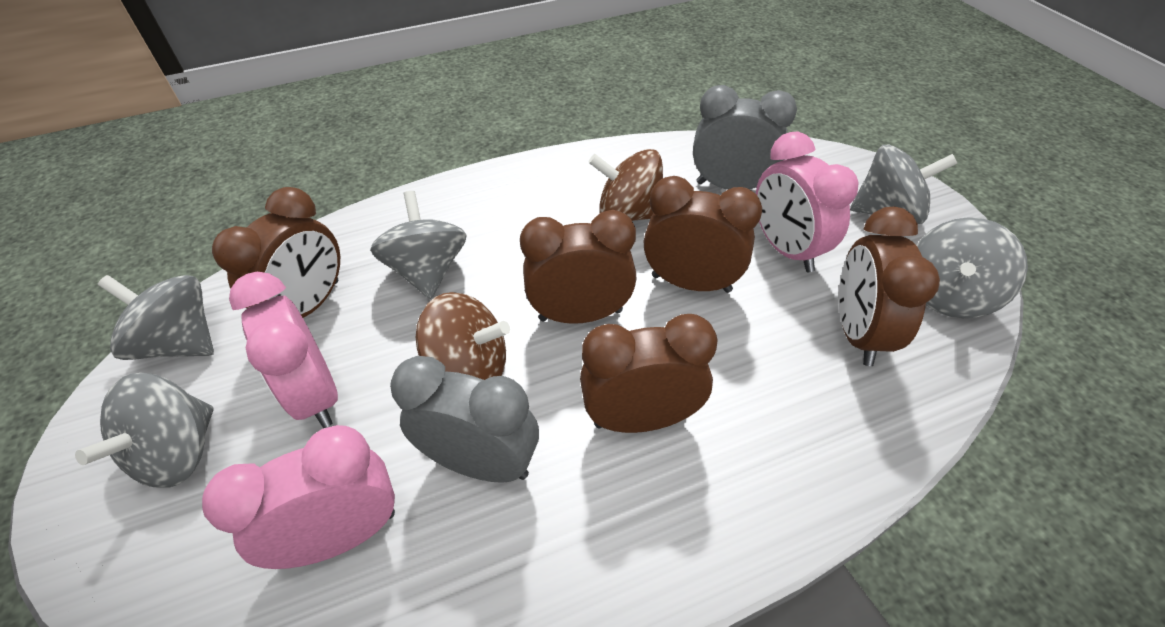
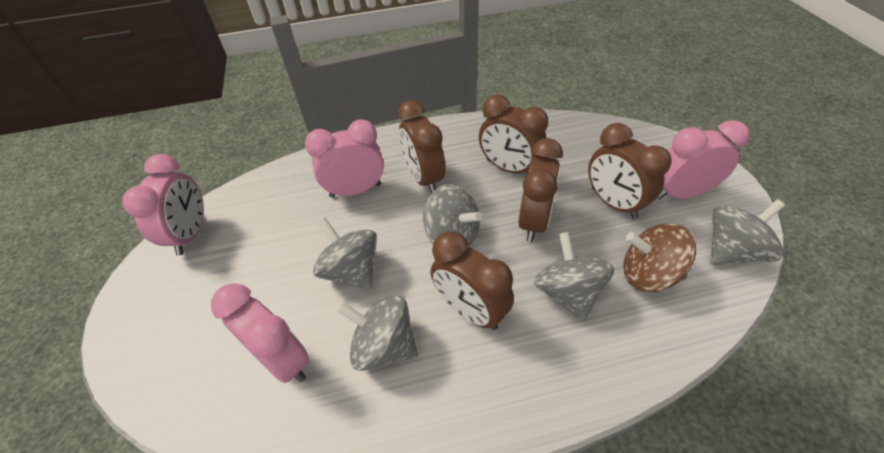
brown spinning top: [416,292,510,380] [589,149,663,221] = 2 -> [623,223,696,292] = 1
grey clock: [390,356,539,483] [693,85,797,190] = 2 -> none = 0
pink clock: [202,425,395,569] [229,272,338,428] [756,132,858,272] = 3 -> [122,154,204,256] [211,283,309,383] [305,119,384,198] [658,120,750,199] = 4

